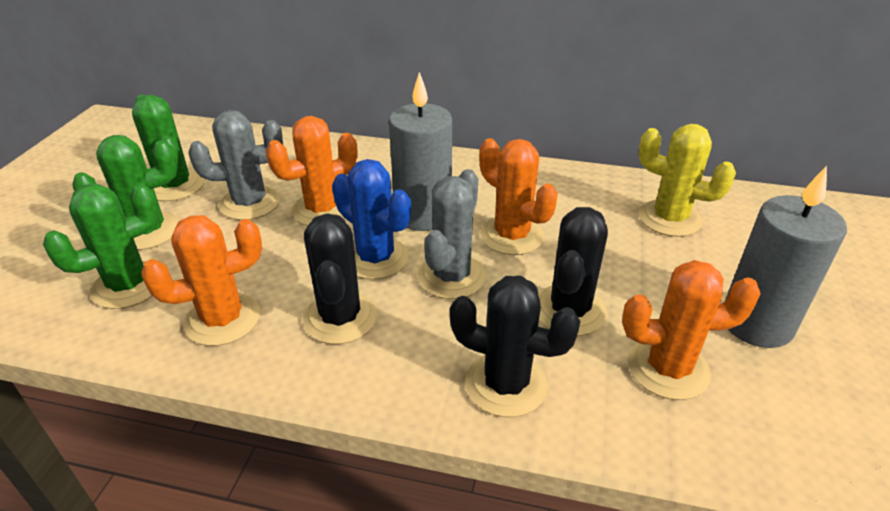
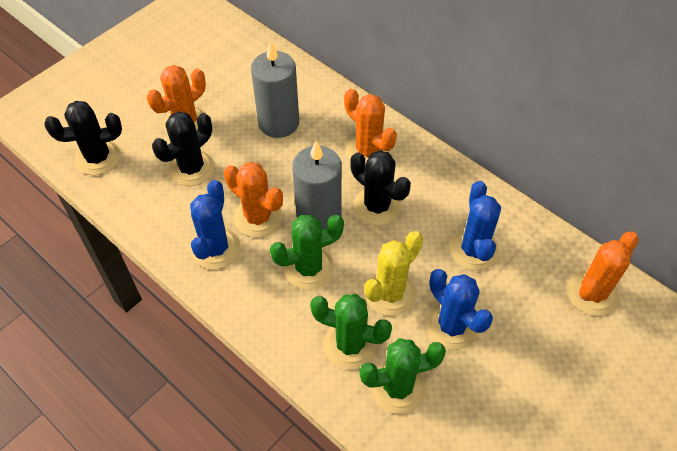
blue cactus: [332,159,411,279] = 1 -> [190,180,240,269] [426,269,493,350] [449,181,501,271] = 3
grey cactus: [188,110,283,220] [418,169,486,299] = 2 -> none = 0

